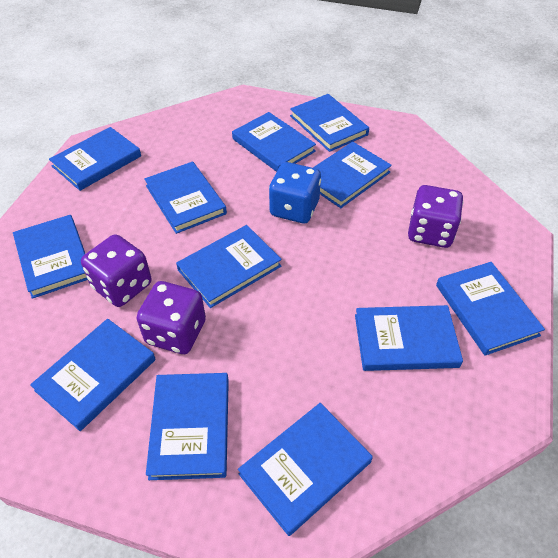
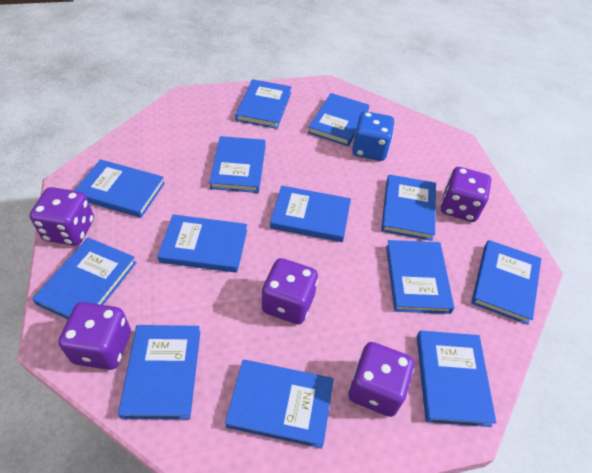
blue book: [13,215,88,299] [30,319,156,431] [49,127,141,191] [144,161,227,234] [146,373,229,480] [176,225,282,308] [232,112,316,172] [238,403,373,536] [290,94,369,152] [313,142,392,208] [355,305,463,371] [436,262,545,356] = 12 -> [32,238,136,319] [74,159,165,218] [118,325,200,419] [158,214,247,273] [209,136,266,193] [225,360,334,449] [235,79,292,129] [270,186,351,242] [308,93,369,146] [381,174,436,241] [386,240,454,314] [417,331,496,427] [471,240,541,325] = 13
purple dice: [81,234,151,307] [137,281,206,354] [408,185,463,248] = 3 -> [30,187,94,245] [58,302,131,370] [262,258,318,324] [348,342,414,417] [441,167,491,222] = 5

